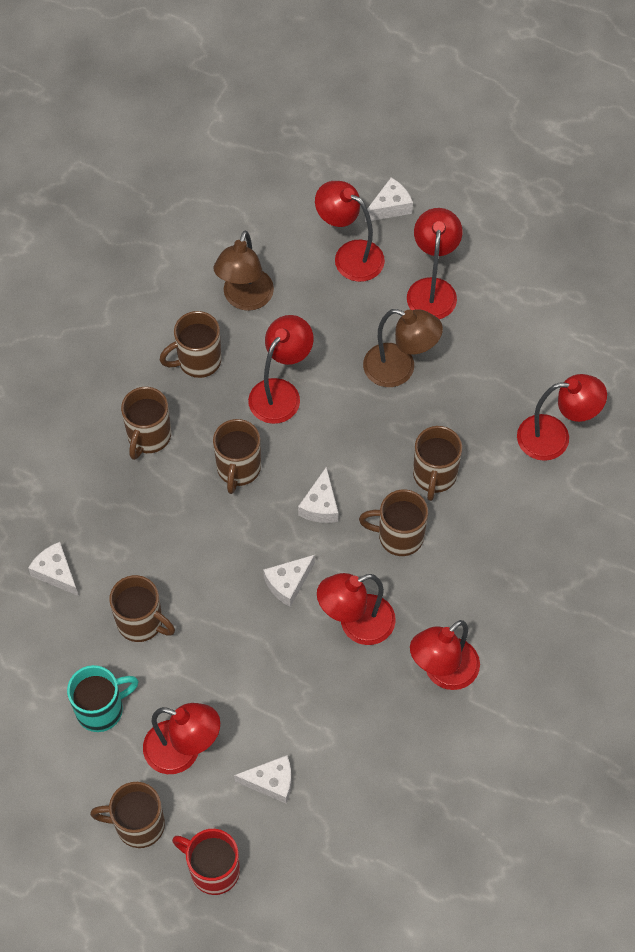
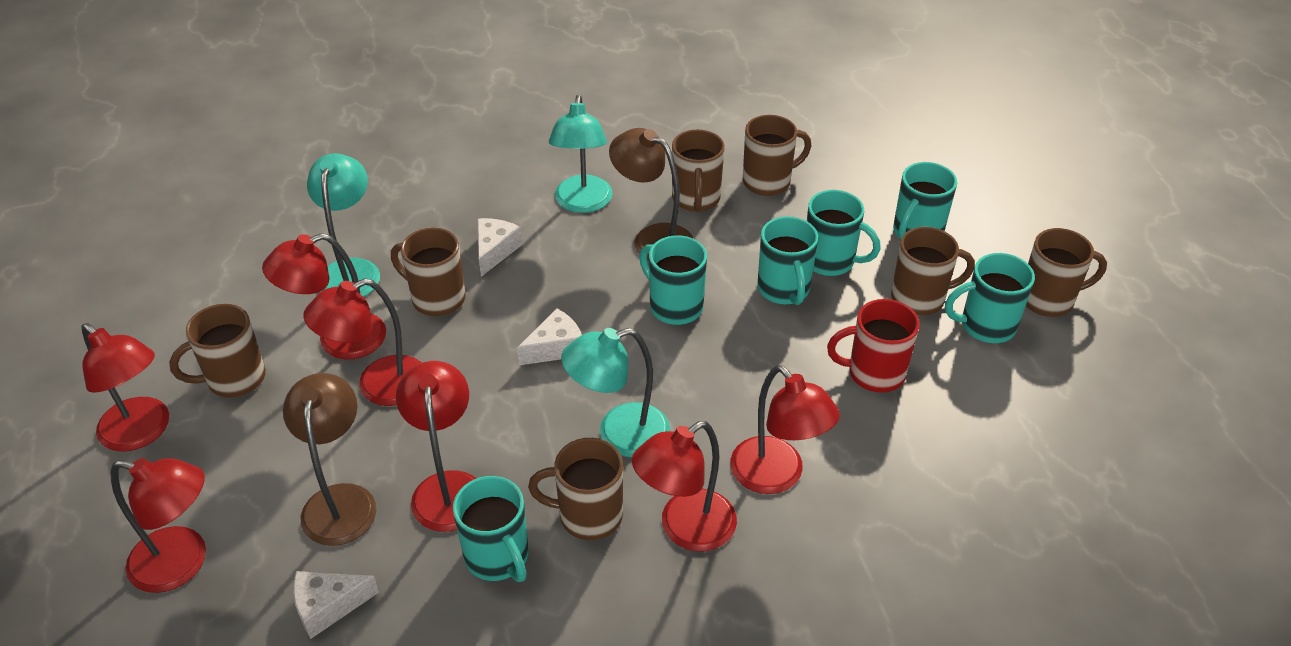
turquoise lamp: none = 0 -> [307,153,380,297] [549,95,613,213] [561,328,670,457] = 3
turquoise mug: [67,665,139,732] = 1 -> [453,476,529,582] [639,236,707,325] [757,216,818,305] [807,190,881,276] [893,162,957,240] [945,253,1035,343] = 6
white cheese: [28,542,79,596] [234,755,291,804] [263,555,315,607] [298,467,338,523] [365,177,413,222] = 5 -> [293,571,379,639] [477,218,523,277] [517,308,582,365] = 3

